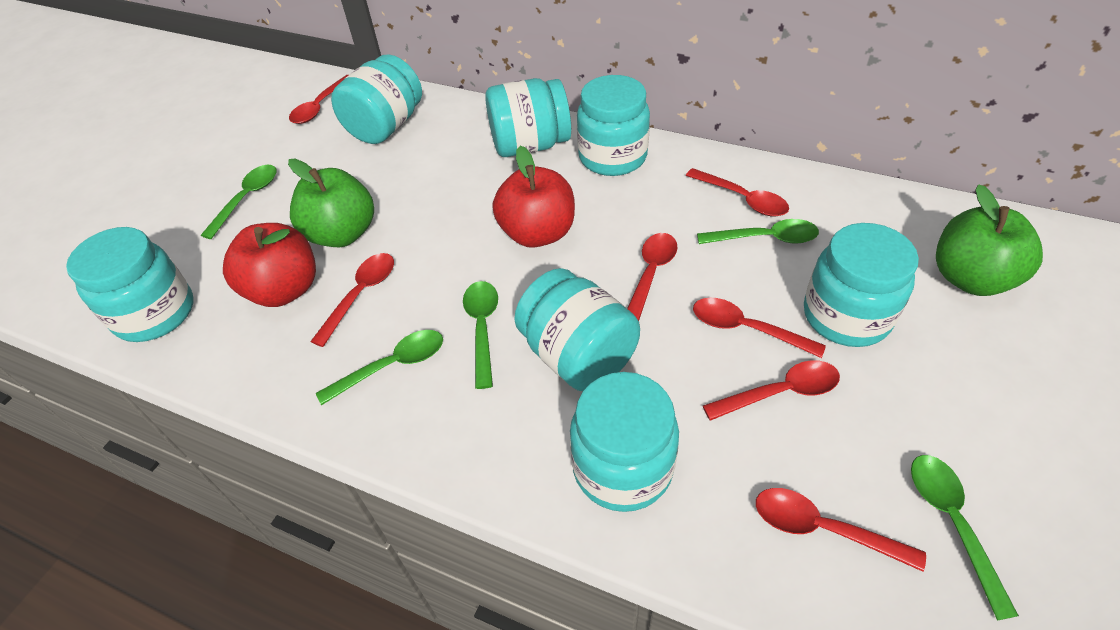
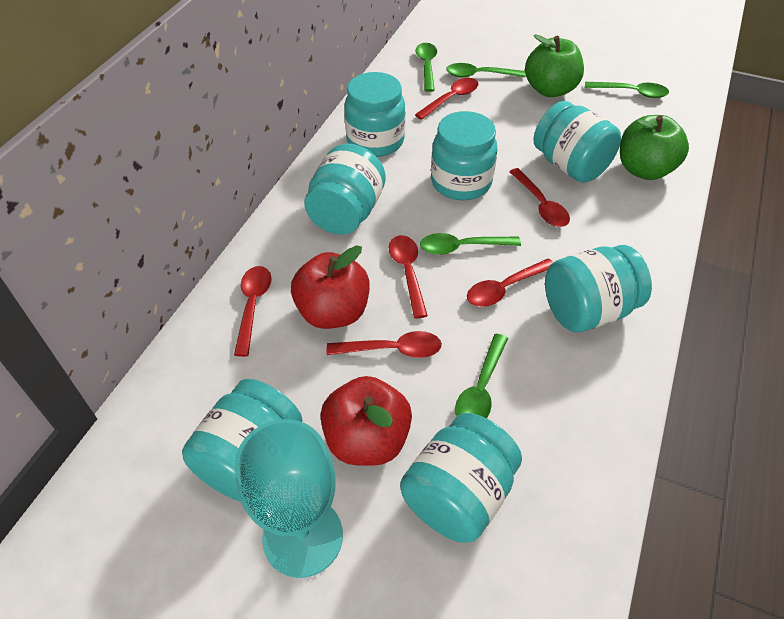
red spoon: [289,75,348,124] [310,253,394,347] [627,233,677,321] [686,168,789,216] [693,298,826,358] [703,360,840,421] [756,488,926,572] = 7 -> [234,266,272,357] [327,331,442,358] [389,235,428,318] [415,78,478,120] [467,258,553,307] [509,168,570,227] = 6
turquoise goblet: none = 0 -> [235,419,343,578] = 1

